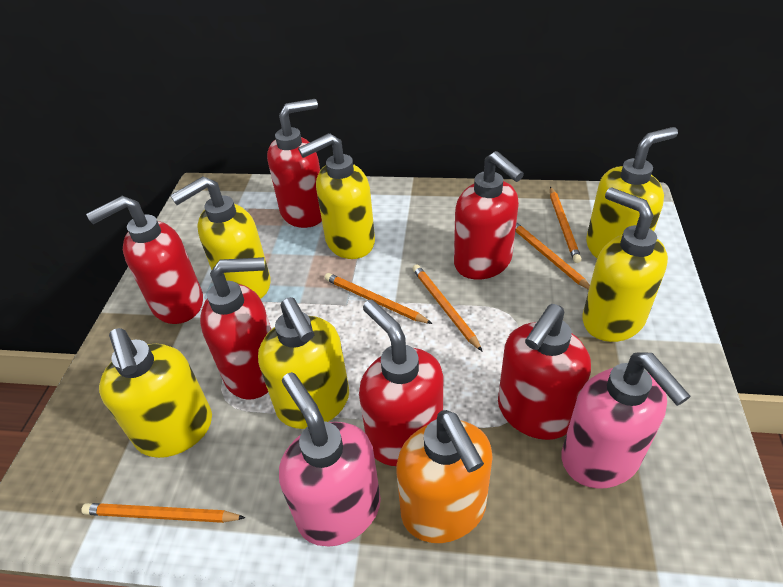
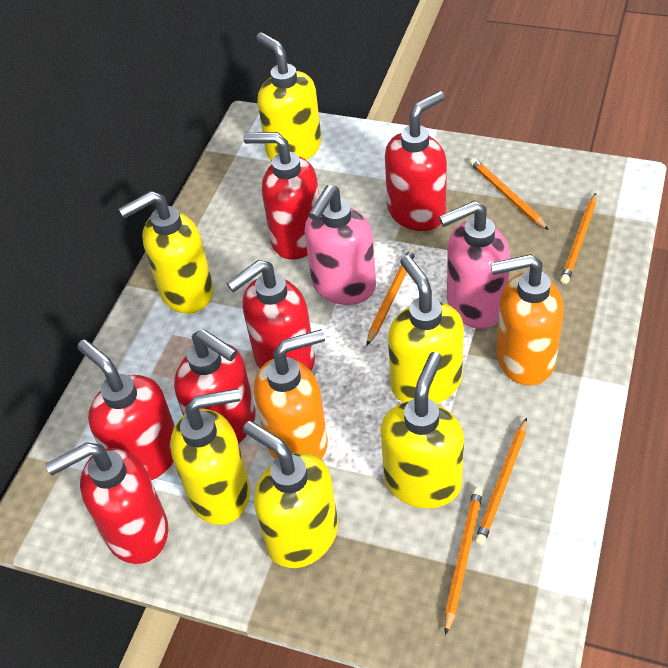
orange soap dispenser: [396,410,493,543] = 1 -> [254,329,328,460] [490,254,564,385] = 2

